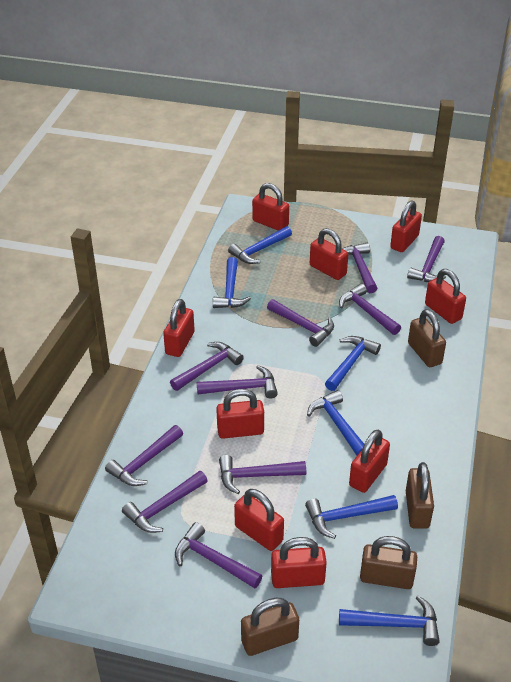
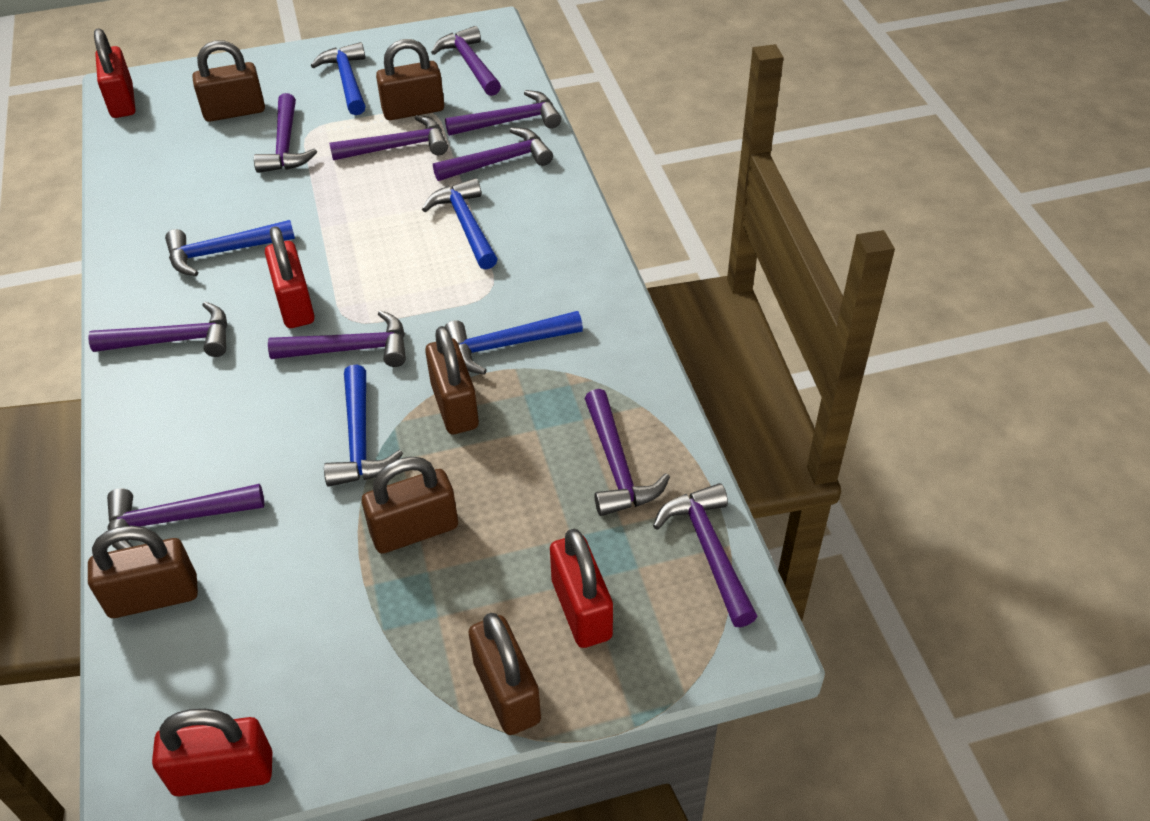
blue hammer: [213,257,251,308] [228,226,292,264] [305,495,398,539] [307,390,364,455] [325,336,381,391] [339,596,440,646] = 6 -> [165,220,295,276] [311,42,366,115] [324,364,403,487] [422,178,498,270] [444,311,583,375] = 5
brown padlock: [241,598,299,656] [360,536,417,589] [406,462,434,529] [408,309,446,367] = 4 -> [88,525,198,618] [192,41,265,122] [362,457,458,554] [376,39,444,120] [425,326,479,434] [468,613,541,735] = 6
red padlock: [163,299,195,357] [216,389,264,439] [234,489,284,551] [252,183,289,231] [271,537,327,588] [310,228,348,280] [349,430,390,493] [390,200,422,252] [425,269,466,324] = 9 -> [94,29,135,118] [152,709,272,796] [265,226,315,328] [550,529,613,648] = 4

